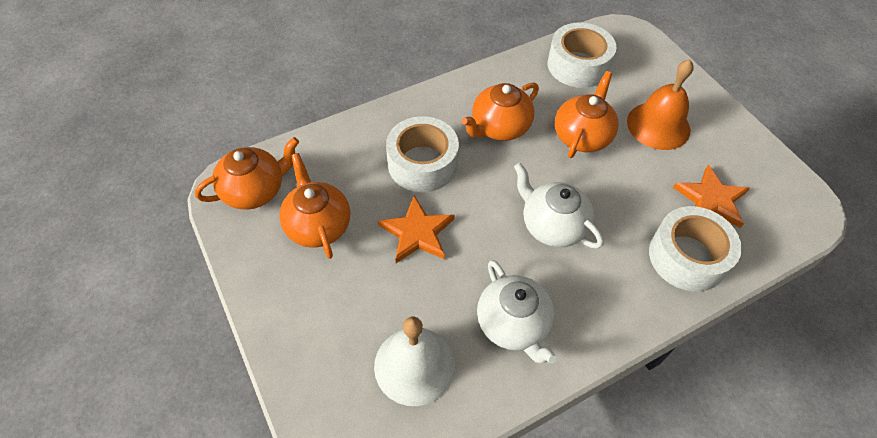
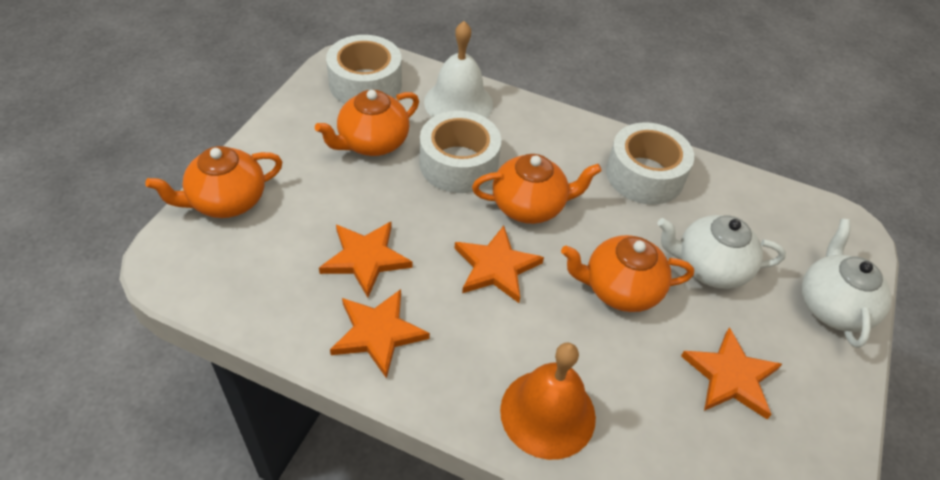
orange star: [378,196,455,263] [673,165,750,228] = 2 -> [319,222,412,298] [330,289,430,379] [455,226,544,303] [681,327,782,419] = 4

